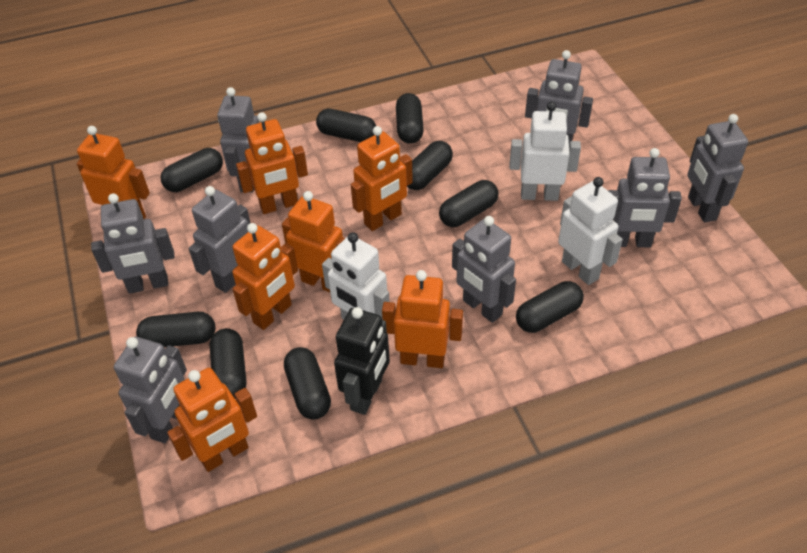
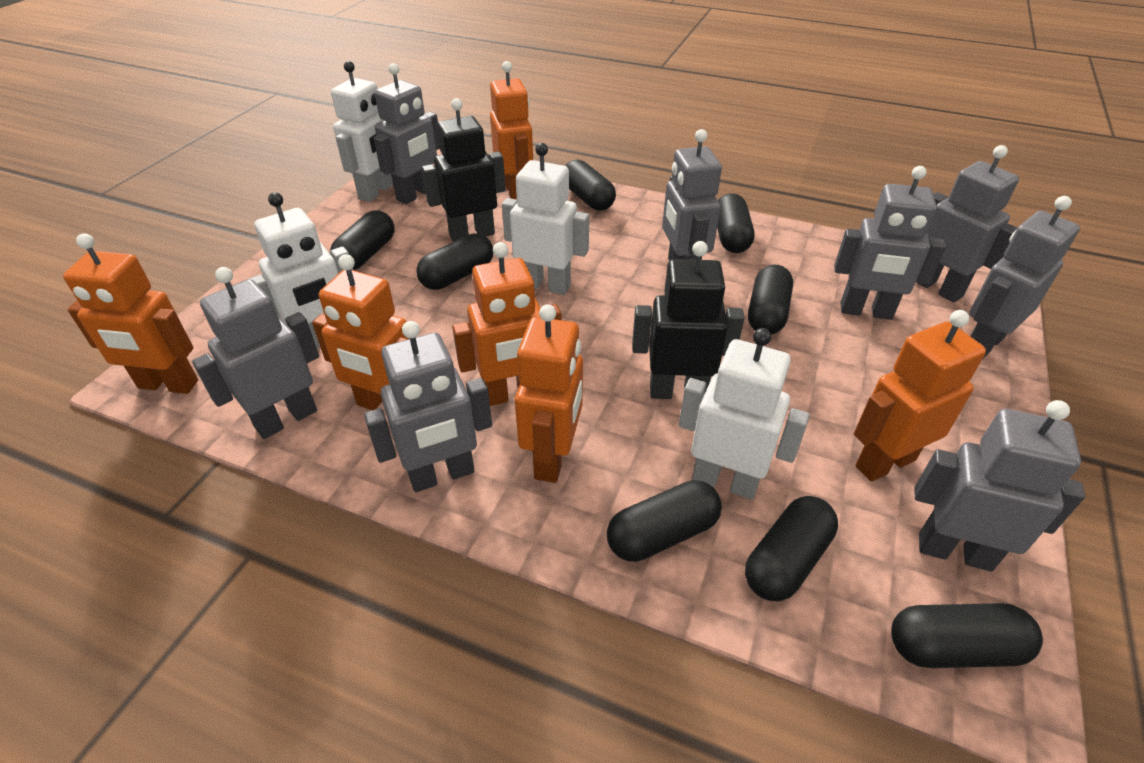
black capsule: [136,312,215,347] [161,148,223,192] [209,328,246,399] [284,347,331,419] [316,109,376,142] [396,93,424,144] [407,141,453,190] [439,180,498,227] [516,281,584,333] = 9 -> [330,210,395,270] [416,233,493,290] [565,160,616,211] [607,480,722,562] [717,193,755,253] [745,496,838,601] [748,265,793,335] [891,603,1043,668] = 8
black robot: [334,307,390,415] = 1 -> [422,98,506,242] [632,241,744,399] = 2
orange robot: [77,126,150,220] [167,368,257,472] [232,223,298,330] [236,112,308,214] [282,191,345,292] [351,126,413,231] [382,270,463,368] = 7 -> [63,233,198,394] [312,254,410,410] [452,242,561,406] [490,61,533,200] [515,304,583,483] [854,310,986,482] = 6
white robot: [322,232,390,320] [510,102,581,201] [558,177,623,285] = 3 -> [247,192,353,349] [331,61,393,202] [502,143,589,295] [679,328,810,500] = 4

